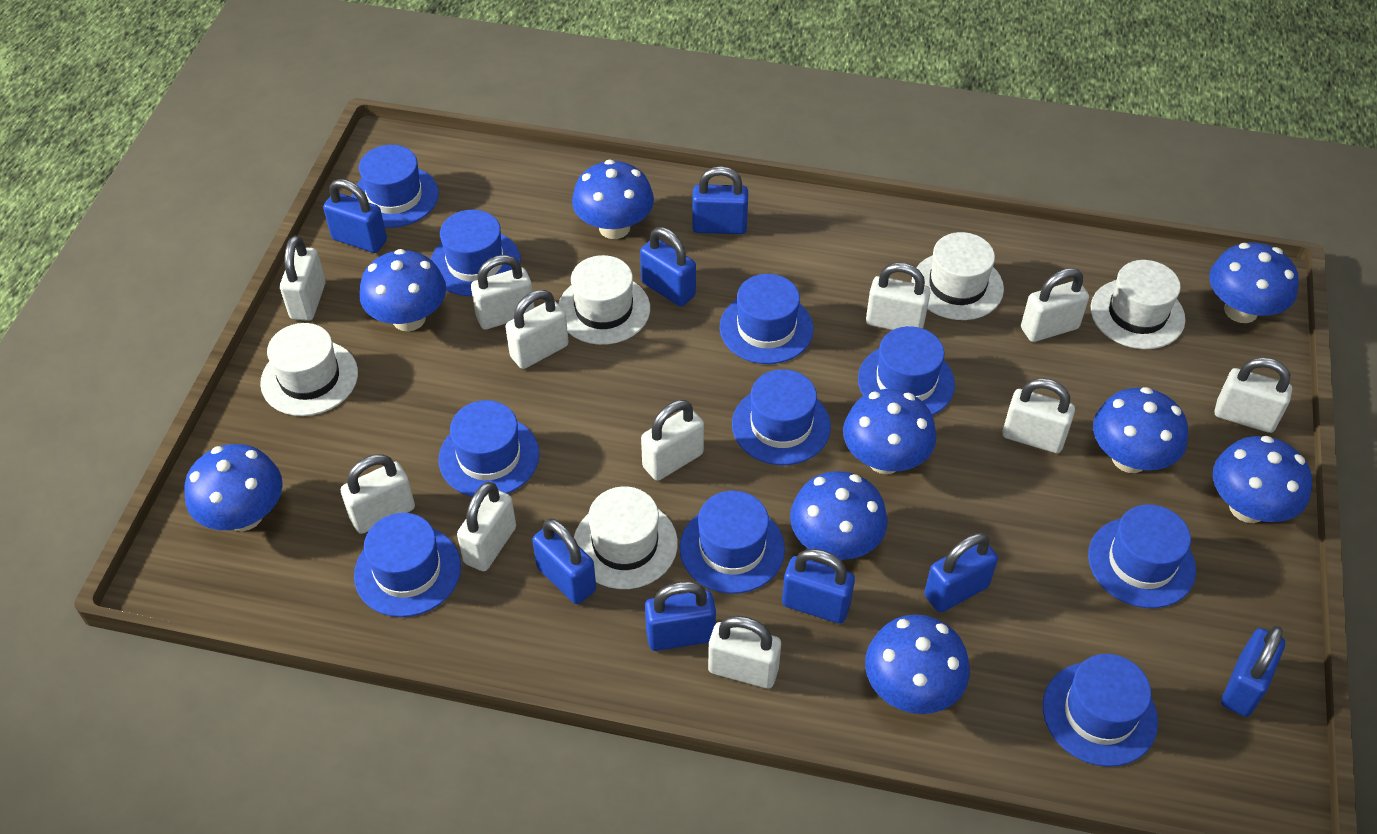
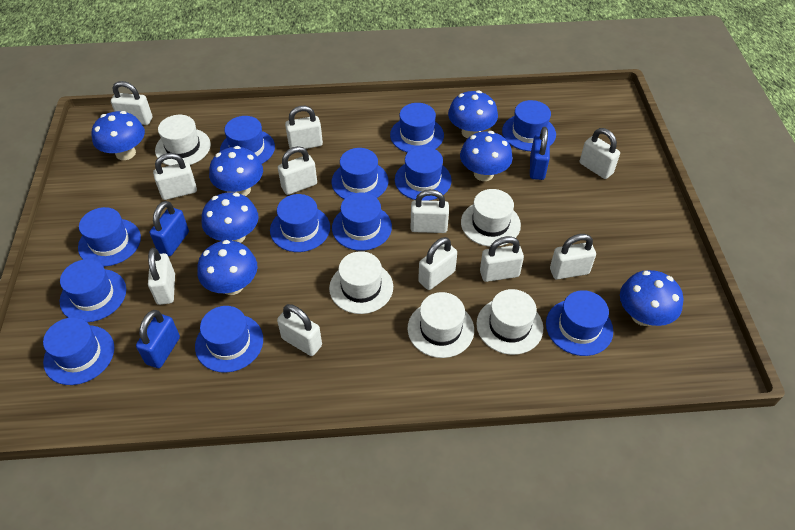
blue hat: [351,145,439,228] [354,513,461,617] [431,210,521,296] [438,400,539,497] [680,491,785,594] [720,274,813,364] [732,369,831,465] [858,326,955,416] [1043,654,1158,767] [1088,504,1196,608] = 10 -> [43,317,114,385] [60,259,126,322] [78,207,141,267] [195,306,263,373] [220,116,275,164] [270,194,330,252] [332,148,388,199] [332,193,392,251] [390,103,444,153] [395,146,452,201] [502,100,556,151] [546,290,613,356] = 12
blue mushroom: [184,444,283,531] [359,249,446,331] [572,160,654,239] [790,471,888,560] [843,389,937,474] [865,615,970,714] [1093,387,1188,473] [1209,243,1299,323] [1213,436,1312,523] = 9 -> [92,111,145,160] [197,240,258,295] [202,192,259,243] [209,146,263,196] [448,90,498,138] [460,131,513,181] [620,270,683,326] = 7
blue padlock: [323,179,387,253] [532,518,596,604] [640,227,696,306] [645,581,716,651] [692,166,748,234] [782,549,855,624] [924,533,998,613] [1221,626,1285,717] = 8 -> [136,310,180,368] [150,201,189,256] [530,127,550,180] = 3

